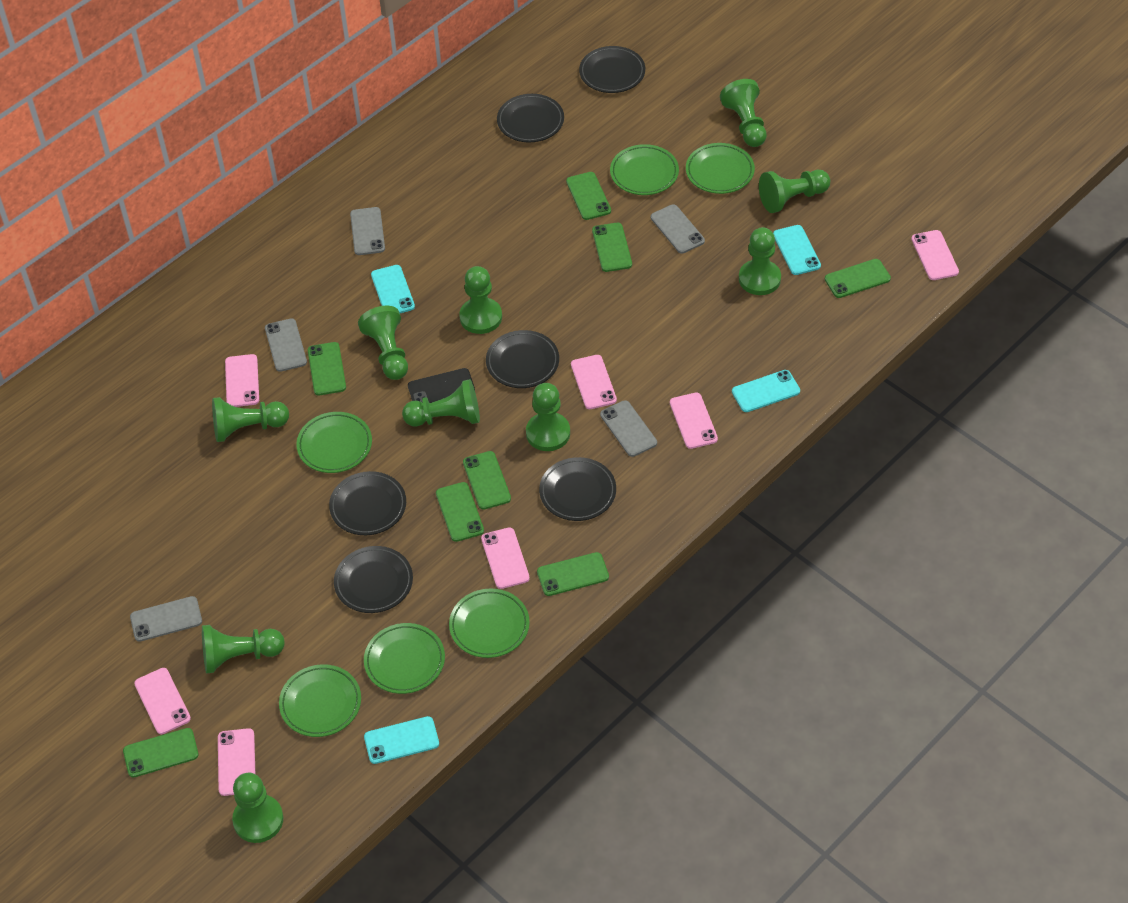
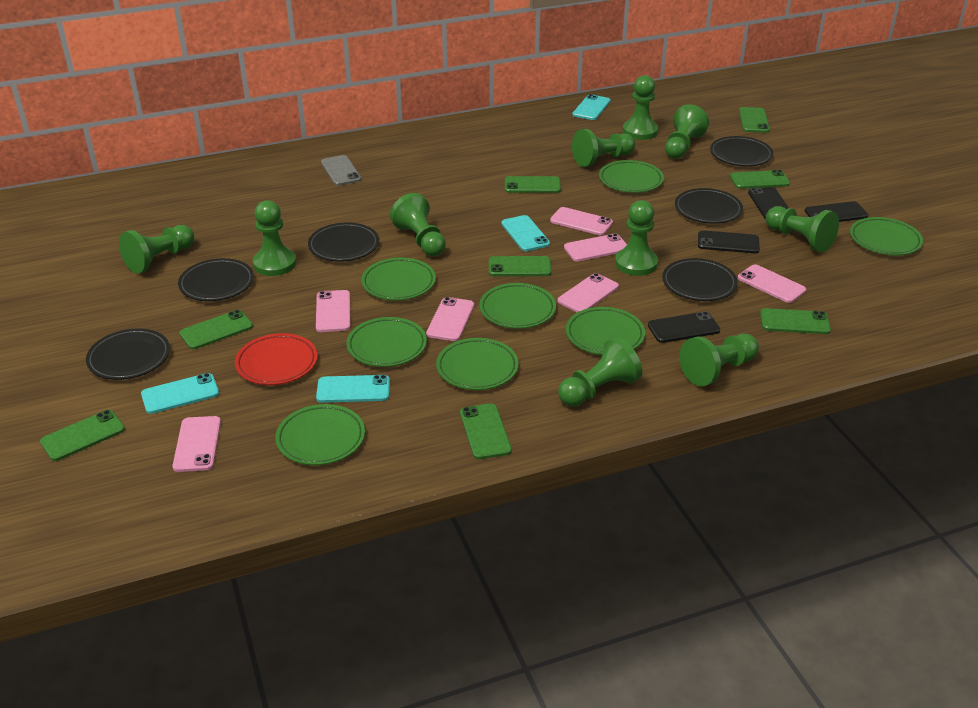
black phone: [408,368,475,403] = 1 -> [648,311,720,343] [698,230,760,253] [748,187,789,219] [805,201,868,222] = 4
green plate: [279,664,361,737] [296,412,372,473] [364,623,445,694] [449,588,530,658] [610,144,679,195] [686,143,755,194] = 6 -> [275,404,365,465] [346,317,427,367] [361,258,436,300] [436,338,519,390] [479,283,556,329] [566,307,645,355] [599,160,664,193] [850,217,923,255] = 8
grey phone: [130,596,202,642] [265,318,307,372] [350,207,385,255] [600,400,657,457] [651,204,705,253] = 5 -> [321,155,361,186] = 1
red plate: none = 0 -> [235,333,318,385] = 1

